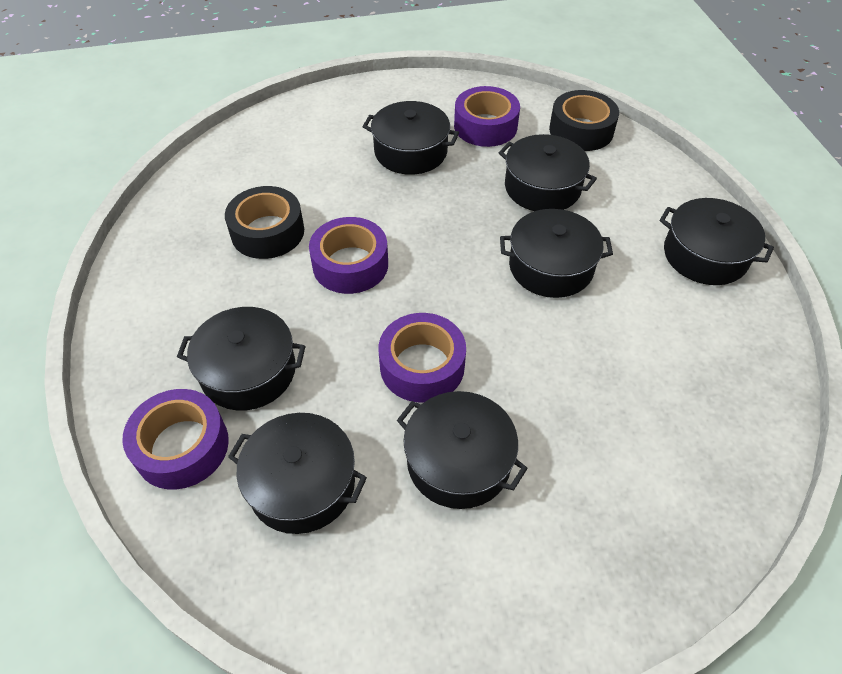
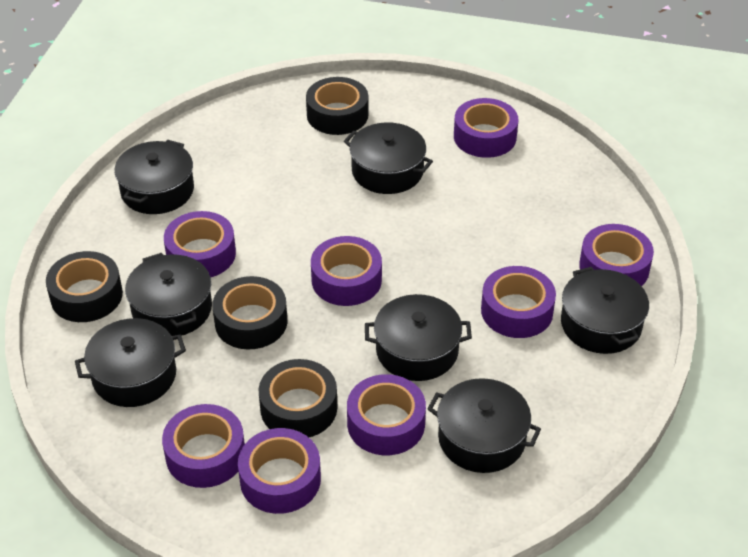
black tape: [225,186,304,259] [549,90,619,151] = 2 -> [46,251,123,322] [212,276,287,350] [259,359,337,437] [306,77,369,135] = 4
purple tape: [122,389,229,490] [309,217,388,294] [379,313,466,403] [454,86,520,147] = 4 -> [162,404,245,488] [164,211,236,277] [238,428,321,514] [311,236,382,306] [347,374,426,455] [454,98,518,158] [481,266,556,338] [579,224,654,286] = 8

